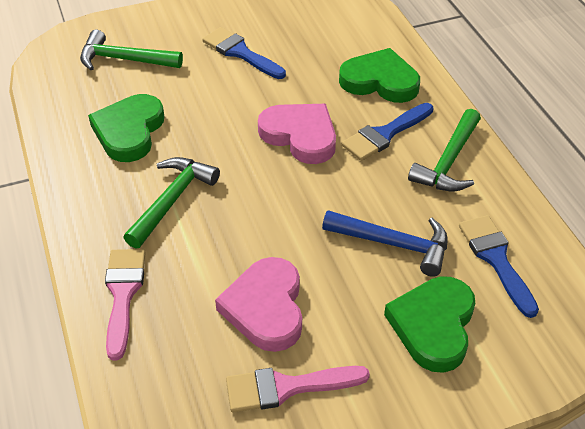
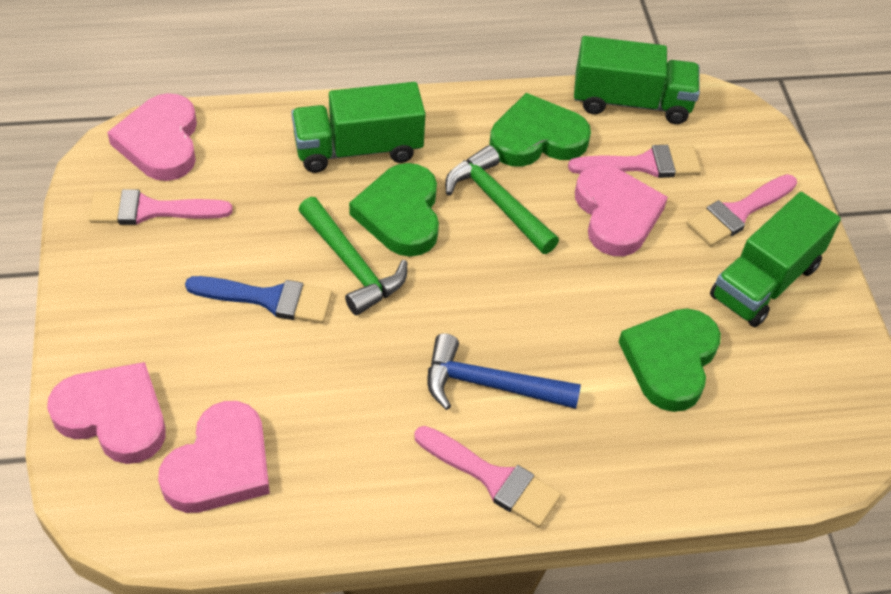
blue brush: [202,27,286,79] [342,103,433,161] [459,215,539,318] = 3 -> [185,276,332,324] = 1
green hammer: [80,30,183,70] [123,157,220,249] [408,109,481,191] = 3 -> [298,197,407,315] [445,145,559,254] = 2
green truck: none = 0 -> [291,82,426,173] [574,36,700,124] [710,192,841,327] = 3
pink brush: [105,249,146,361] [226,366,370,413] = 2 -> [89,189,233,225] [414,426,561,528] [568,145,701,178] [686,174,797,247] = 4
pink heart: [215,257,302,352] [258,104,336,164] = 2 -> [47,362,166,464] [107,93,197,181] [158,401,270,513] [575,165,668,256] = 4

